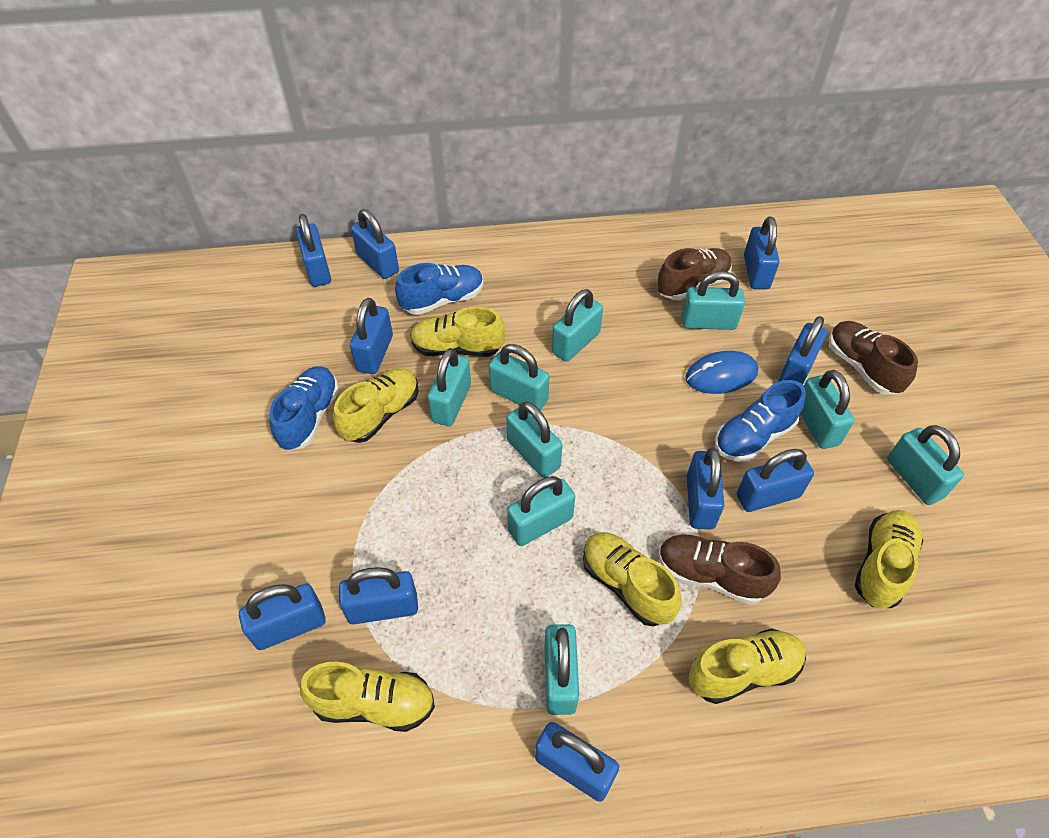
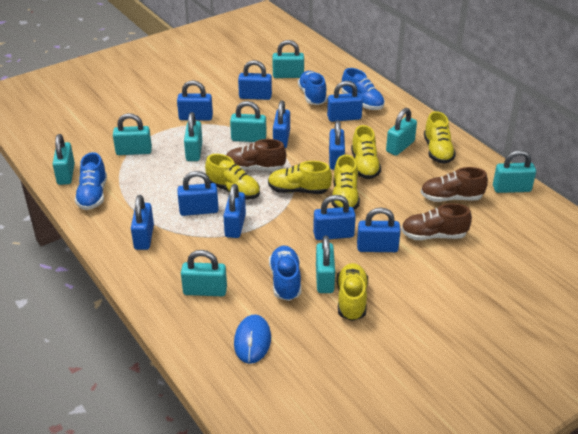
blue shoe: [269,366,339,451] [395,263,483,315] [715,380,806,462] = 3 -> [75,152,107,210] [269,246,301,301] [298,71,327,105] [342,68,385,110] = 4

